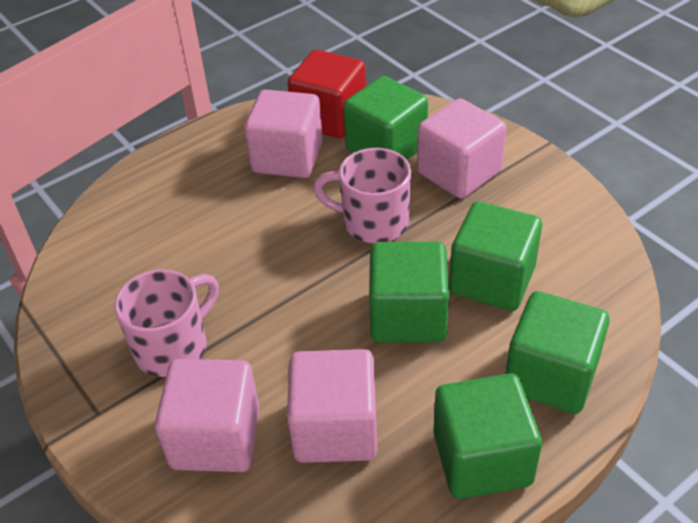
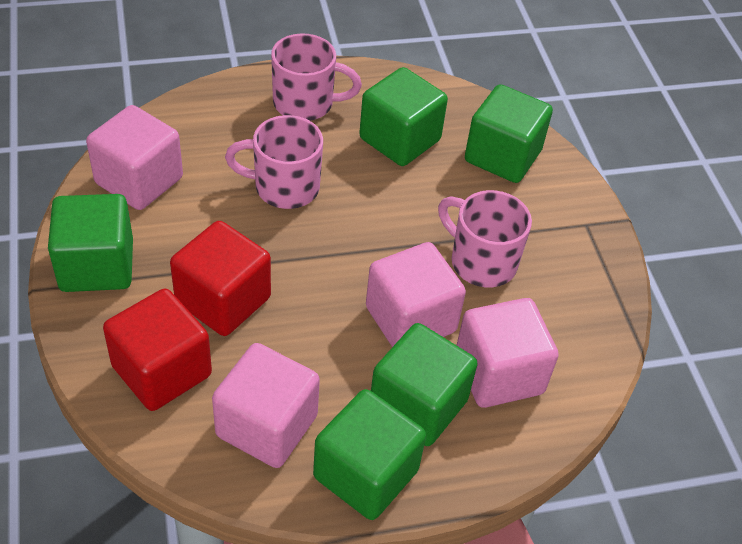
pink mug: [114,269,219,377] [313,148,411,243] = 2 -> [225,115,323,209] [271,33,362,121] [438,190,532,287] = 3
red cube: [288,50,366,138] = 1 -> [103,289,212,411] [170,221,271,336] = 2

